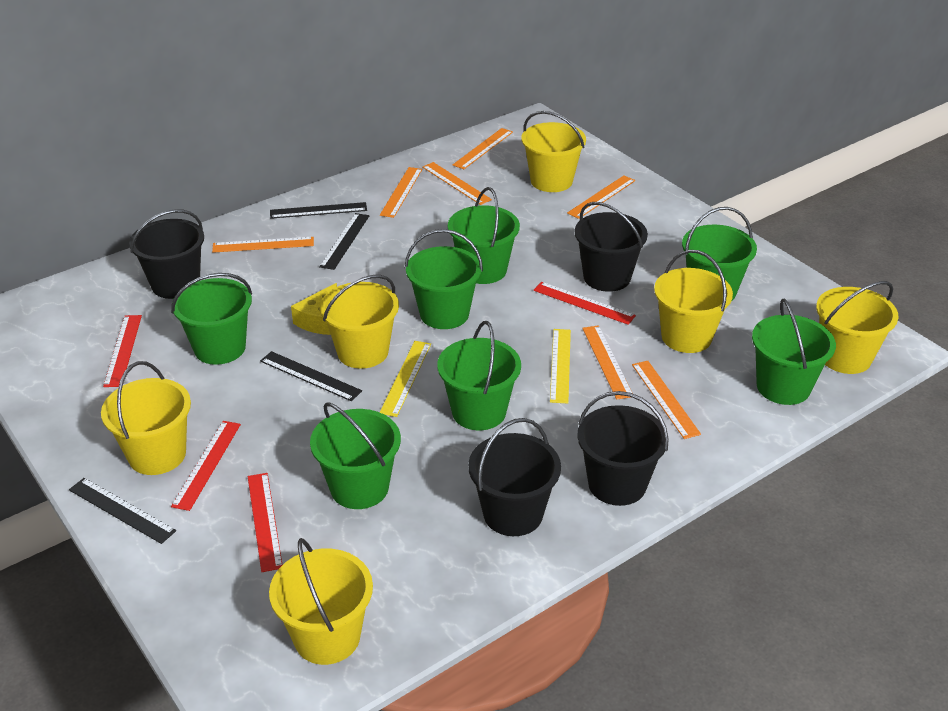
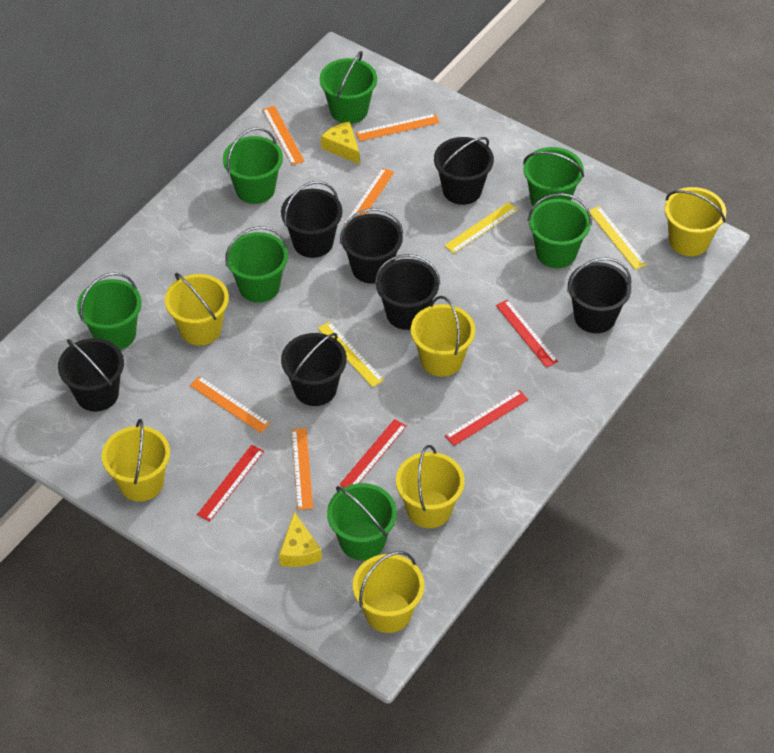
black bucket: [129,209,204,299] [468,418,561,536] [575,202,648,292] [577,391,669,506] = 4 -> [58,338,124,412] [281,181,342,258] [281,333,347,406] [340,208,403,284] [375,254,440,330] [434,137,494,205] [567,258,631,333] = 7
black ruler: [69,478,176,544] [260,351,362,401] [270,202,367,219] [319,213,369,270] = 4 -> none = 0
orange ruler: [212,237,314,253] [380,167,422,218] [422,162,492,205] [453,128,513,169] [567,175,635,219] [582,325,632,399] [632,361,701,439] = 7 -> [190,376,271,433] [262,106,305,165] [292,428,313,510] [343,168,394,225] [356,114,439,141] = 5
yellow cheese: [291,283,337,335] = 1 -> [279,512,322,567] [321,121,360,164] = 2
yellow ruler: [380,341,431,417] [550,329,571,404] = 2 -> [318,321,384,387] [444,202,518,253] [589,206,647,270] = 3

